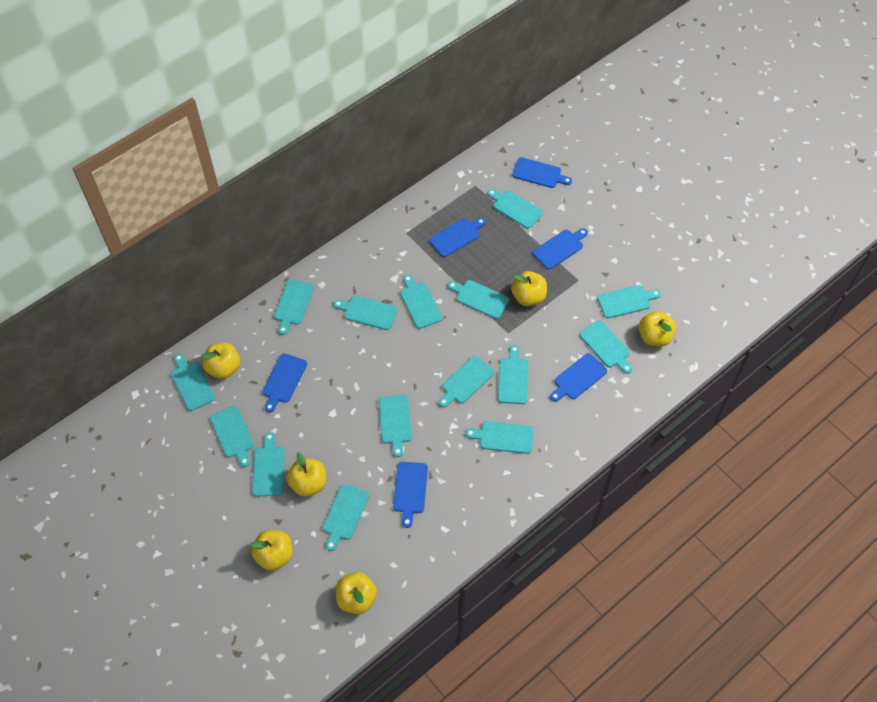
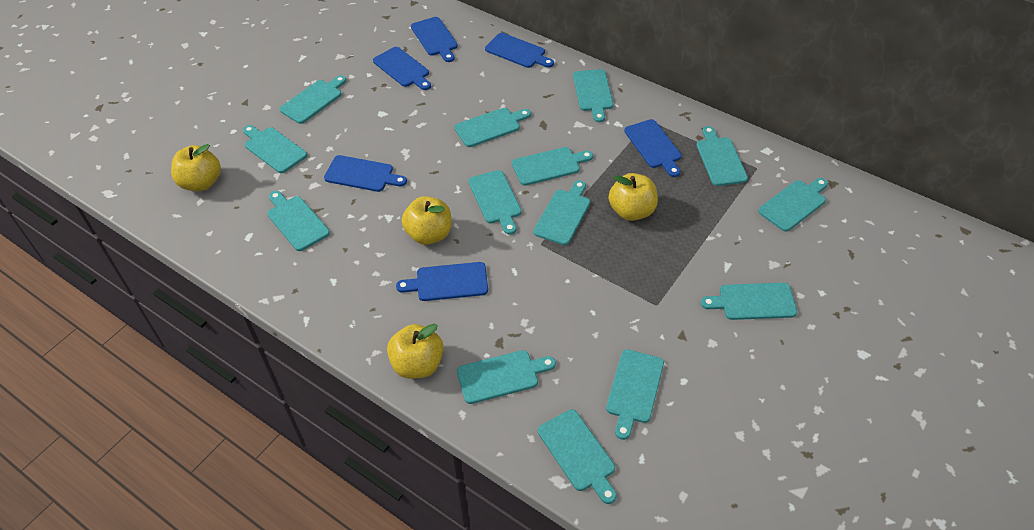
turquoise cutting board: [171,354,215,411] [210,406,254,467] [252,432,285,497] [274,279,314,335] [322,484,369,551] [333,296,397,330] [379,395,412,457] [400,274,442,329] [439,356,494,408] [448,280,509,319] [465,421,534,454] [487,189,543,229] [498,345,529,404] [579,320,632,374] [597,285,661,318] = 15 -> [243,125,307,173] [267,191,330,251] [279,75,346,124] [454,108,531,147] [457,350,556,404] [468,170,522,235] [512,147,593,186] [533,180,590,245] [538,409,617,504] [573,69,613,122] [606,349,664,440] [697,126,748,186] [701,283,797,320] [758,178,828,232] = 14
yellow apple: [201,343,240,379] [250,530,293,571] [287,452,326,497] [335,572,377,614] [511,271,547,306] [639,311,676,347] = 6 -> [171,144,221,191] [387,324,444,379] [402,196,451,245] [609,173,658,221] = 4

